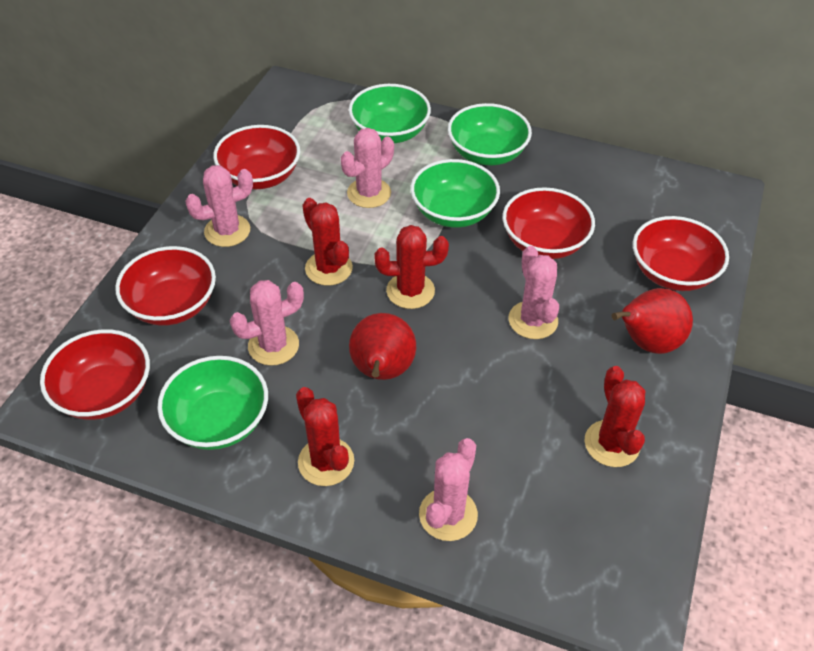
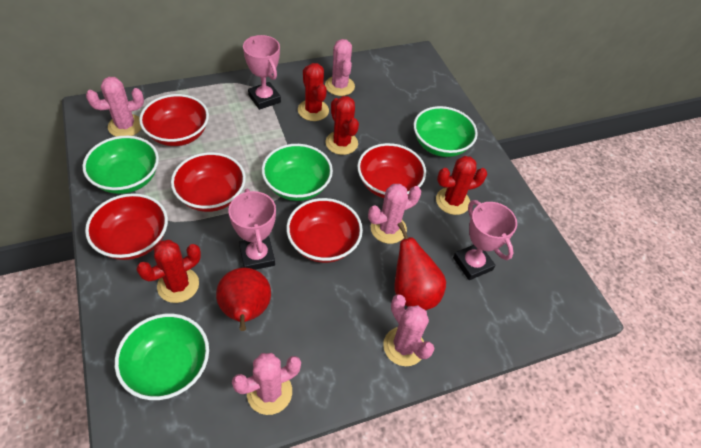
pink trophy: none = 0 -> [228,189,276,270] [243,35,281,110] [453,200,517,280] = 3

